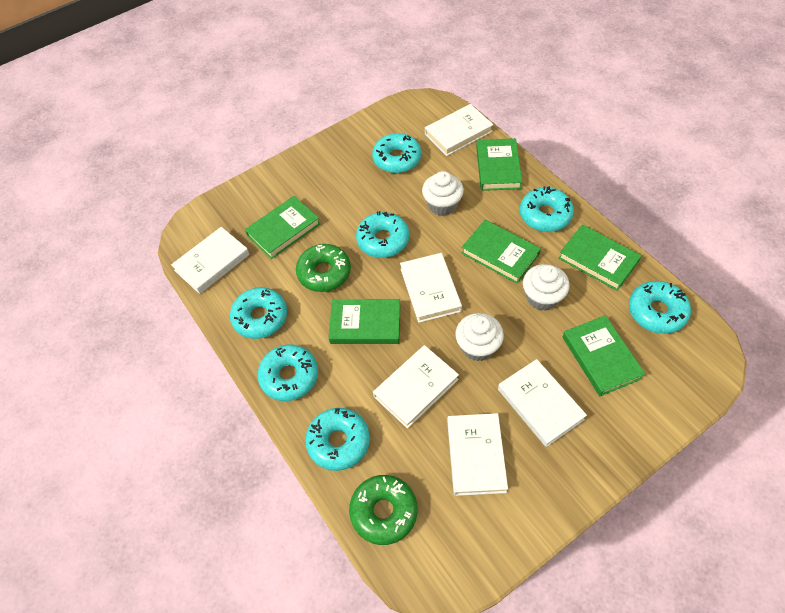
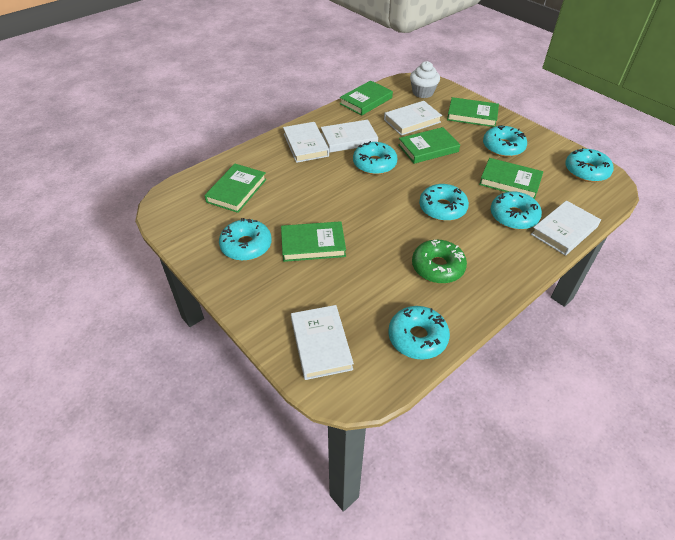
green donut: [296,244,351,292] [349,475,418,545] = 2 -> [412,240,467,284] = 1
white book: [171,227,250,294] [373,345,459,429] [400,253,462,323] [425,104,493,156] [447,413,508,496] [498,359,587,447] = 6 -> [283,122,329,163] [291,305,354,380] [321,120,378,153] [384,101,442,135] [531,200,601,256] = 5
white cupcake: [422,171,464,216] [455,313,504,361] [523,264,570,311] = 3 -> [410,61,440,98] = 1

